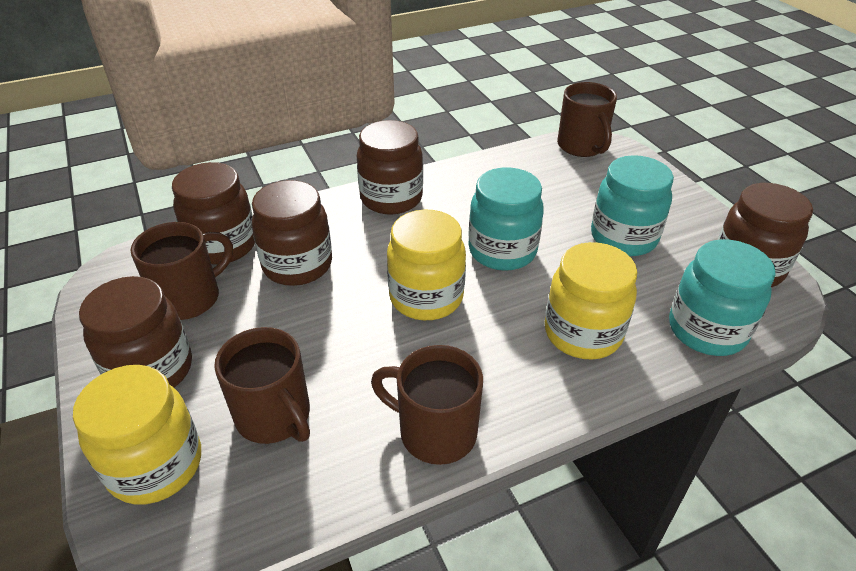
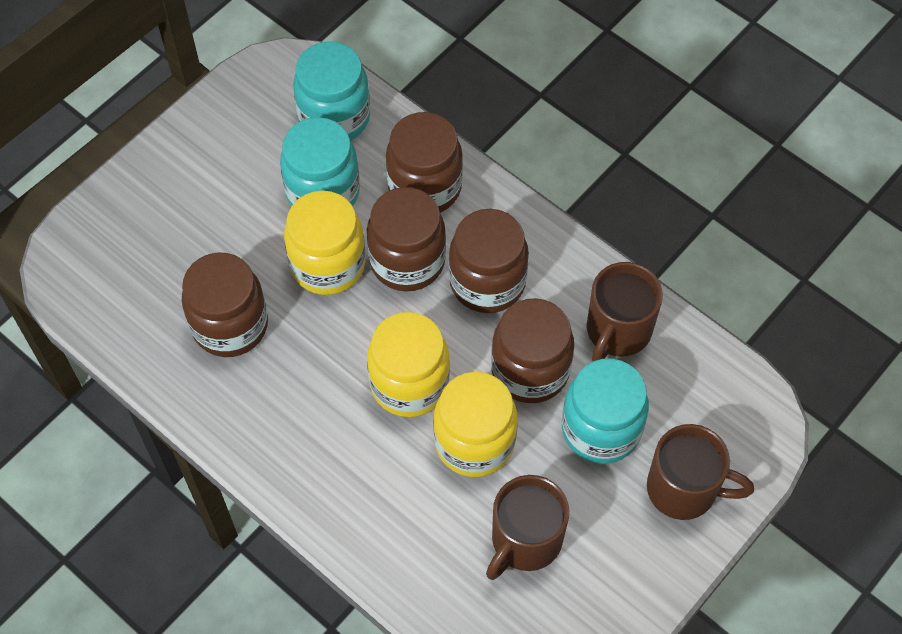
brown mug: [130,222,233,320] [214,327,310,444] [371,345,483,465] [557,82,617,157] = 4 -> [486,475,569,580] [587,262,663,362] [647,424,754,520] = 3

